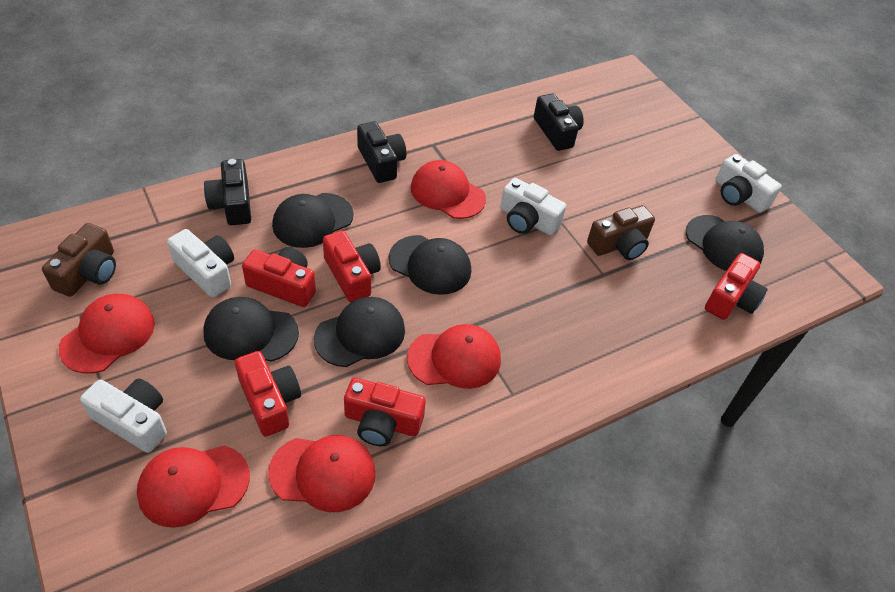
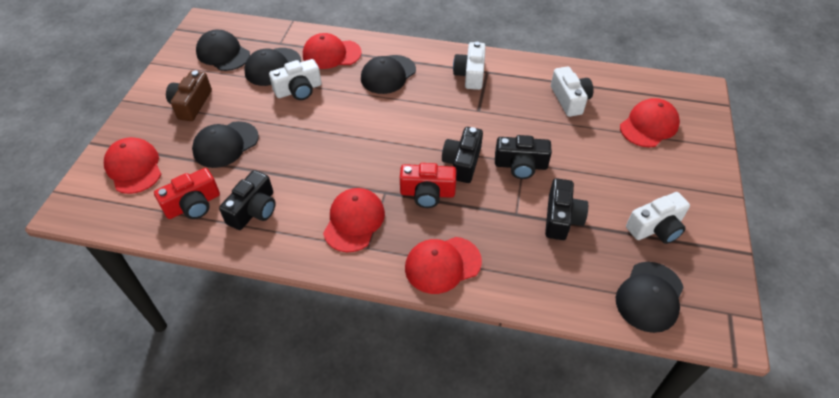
black camera: [204,159,251,225] [357,121,406,183] [534,94,584,151] = 3 -> [219,170,276,230] [442,127,483,183] [495,135,552,179] [545,178,588,240] = 4
brown camera: [42,223,116,297] [587,205,655,260] = 2 -> [166,71,212,121] = 1
red camera: [235,351,301,437] [242,247,316,307] [323,231,381,302] [344,378,426,446] [705,253,768,320] = 5 -> [154,168,220,219] [400,163,457,208] = 2

